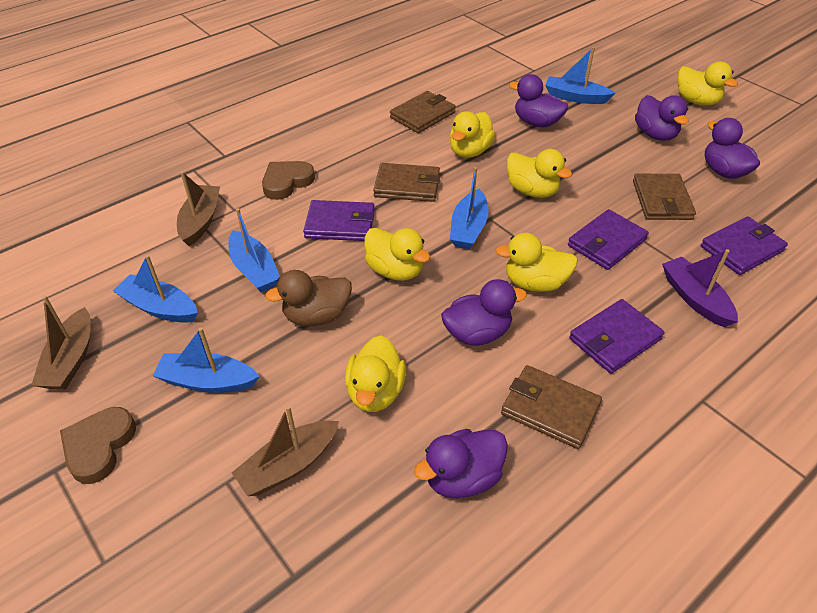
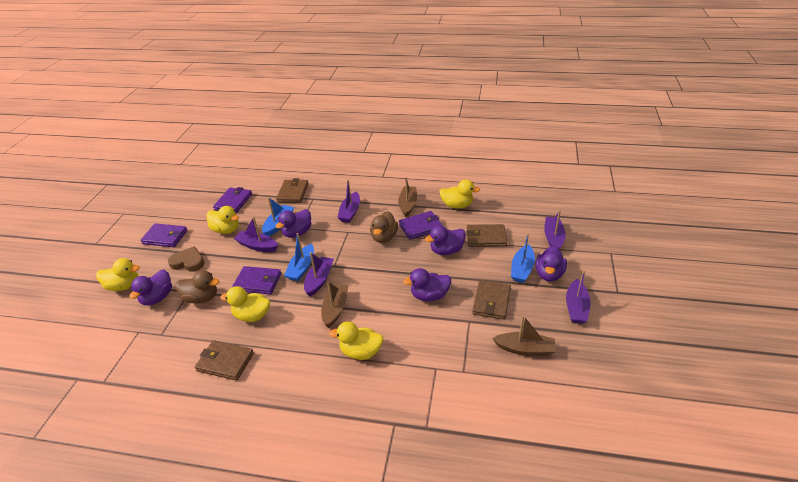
blue boat: [113,255,198,323] [153,327,260,393] [228,208,280,292] [450,167,489,249] [545,47,615,104] = 5 -> [262,197,294,236] [284,233,314,281] [511,233,535,283] = 3
brown duck: [265,270,352,326] = 1 -> [175,270,220,304] [370,211,398,243] = 2
brown heart: [60,407,136,484] [262,161,315,200] = 2 -> [168,246,205,272] = 1
purple boat: [662,249,738,327] = 1 -> [234,217,278,252] [304,252,334,296] [337,179,360,223] [544,210,566,249] [566,270,590,324] = 5
yellow duck: [345,335,406,412] [364,228,430,281] [450,111,496,158] [495,233,578,292] [507,149,572,198] [677,62,738,106] = 6 -> [96,258,140,291] [206,206,239,234] [220,286,270,322] [329,321,384,360] [439,179,480,208] = 5

